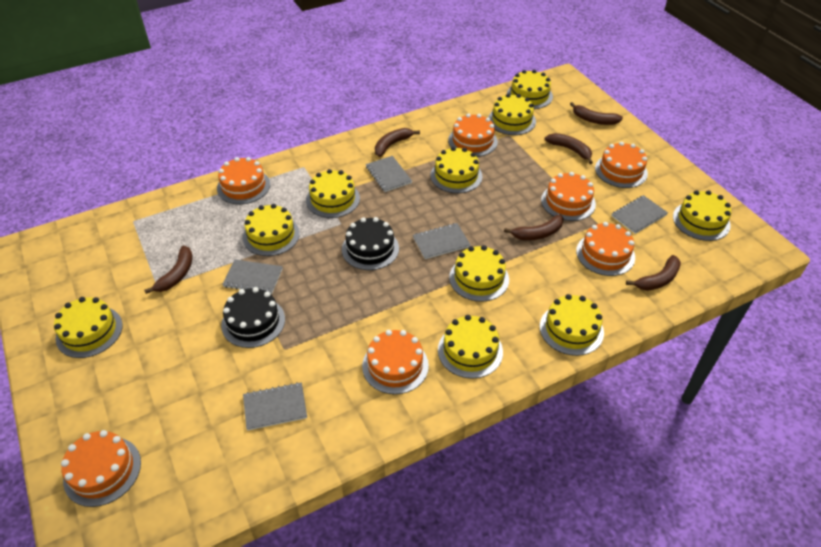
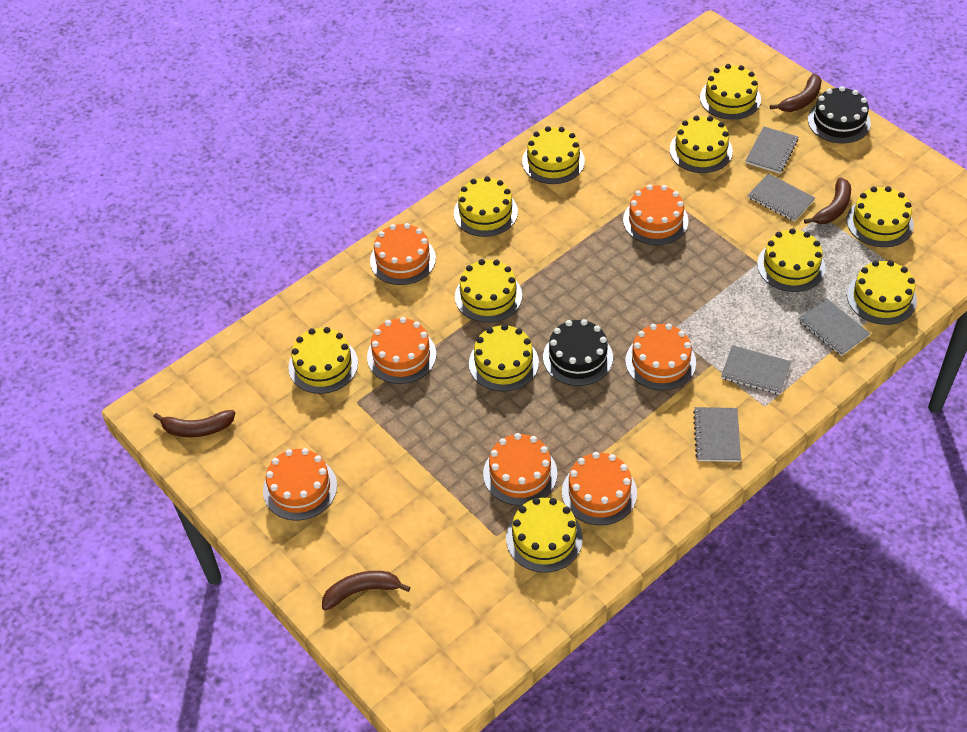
brown banana: [144,246,193,294] [375,128,420,157] [504,214,564,240] [545,133,593,164] [570,102,623,125] [626,255,681,291] = 6 -> [154,410,235,437] [322,571,410,611] [770,73,822,112] [804,177,851,224] = 4
yellow cake: [54,297,123,358] [243,204,300,256] [306,169,360,218] [431,147,482,193] [438,315,503,379] [449,245,509,302] [488,94,536,135] [507,70,553,109] [540,294,604,356] [673,190,731,241] = 10 -> [288,327,358,394] [454,176,518,237] [455,259,522,323] [469,324,539,392] [506,498,583,573] [522,126,585,184] [670,115,733,173] [700,64,761,120] [757,228,825,292] [846,186,914,247] [847,260,917,325] = 11

